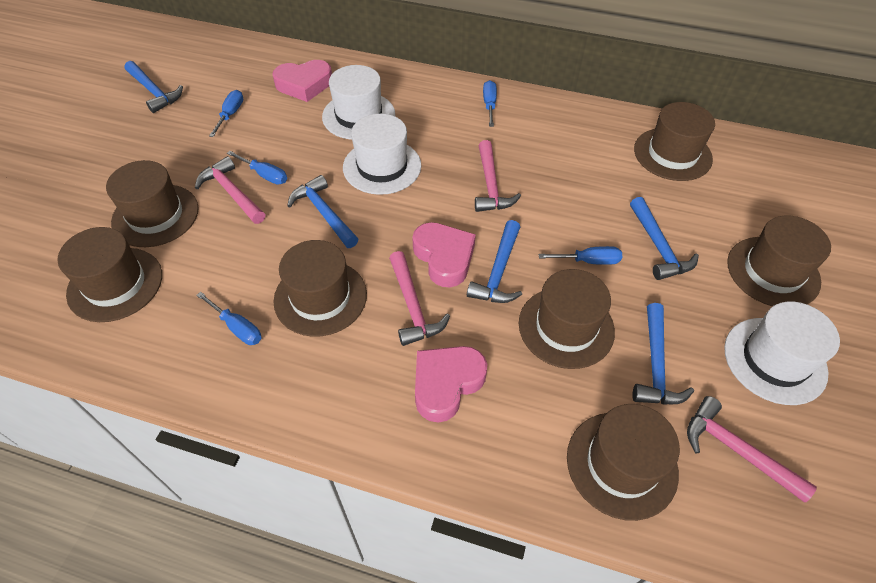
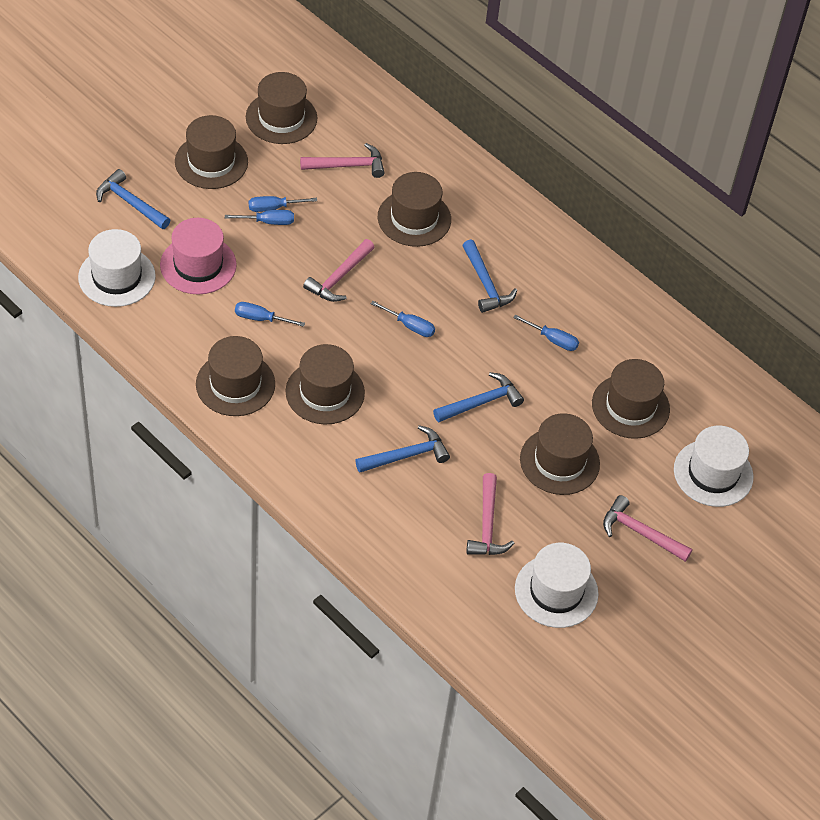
blue hammer: [124,61,183,113] [287,175,358,248] [467,220,522,303] [630,197,699,280] [632,303,694,404] = 5 -> [96,169,170,229] [355,425,450,473] [433,372,524,422] [462,240,517,313] = 4
pink hat: none = 0 -> [160,218,237,295] = 1
pink heart: [272,60,332,102] [412,222,476,287] [415,346,487,423] = 3 -> none = 0

